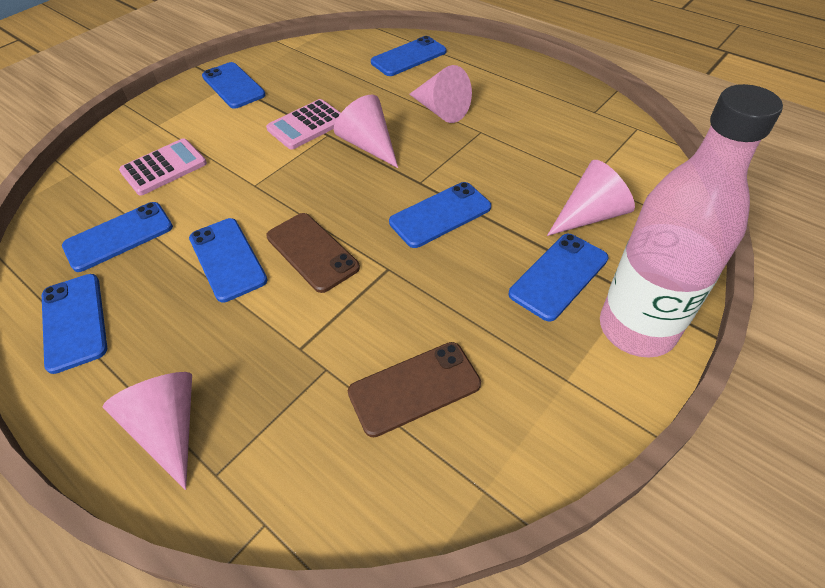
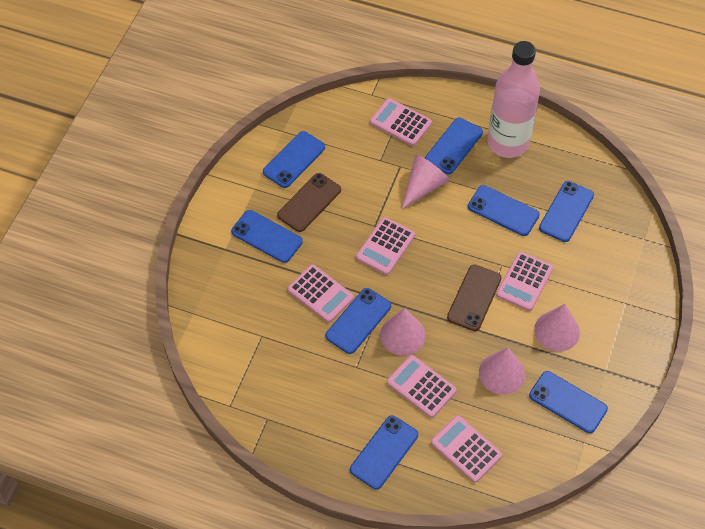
blue phone: [42,274,107,374] [62,202,173,272] [189,218,267,302] [202,62,266,109] [371,36,446,76] [389,182,491,248] [509,234,608,321] = 7 -> [231,210,303,263] [263,131,325,188] [325,288,391,354] [350,415,418,489] [425,117,483,174] [468,185,540,236] [529,371,608,433] [539,181,594,242] = 8
pink calculator: [119,138,207,196] [266,99,341,150] = 2 -> [288,264,354,323] [356,217,415,275] [370,98,432,146] [387,355,457,418] [431,415,502,482] [496,252,553,311] = 6

